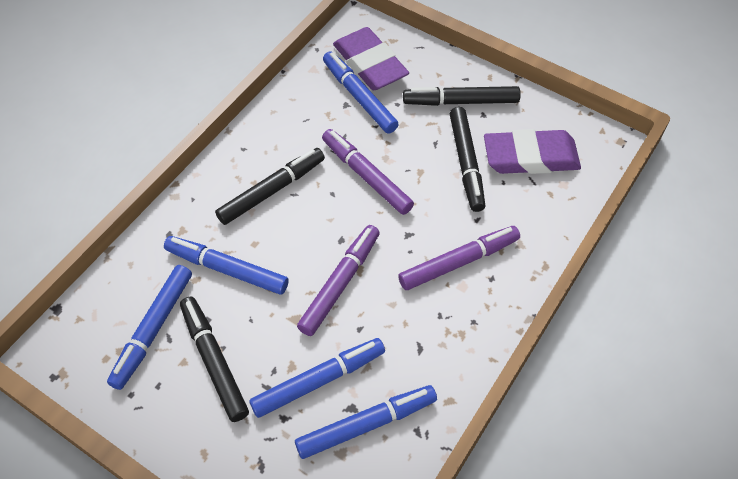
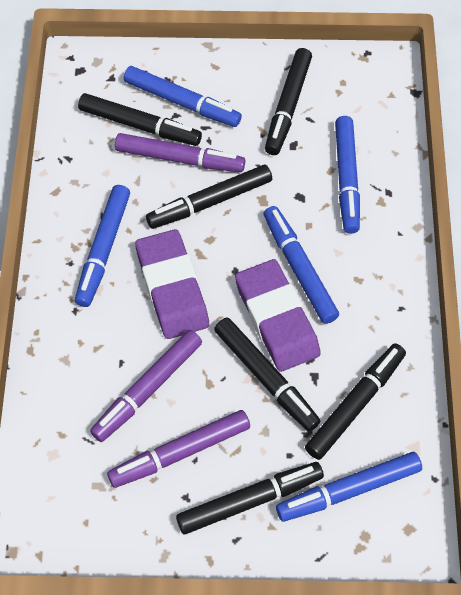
black marker: [180,297,249,422] [215,148,325,225] [403,86,521,106] [450,107,485,212] = 4 -> [78,93,202,146] [146,165,272,229] [176,462,324,535] [214,317,320,431] [265,48,312,155] [305,343,406,460] = 6

